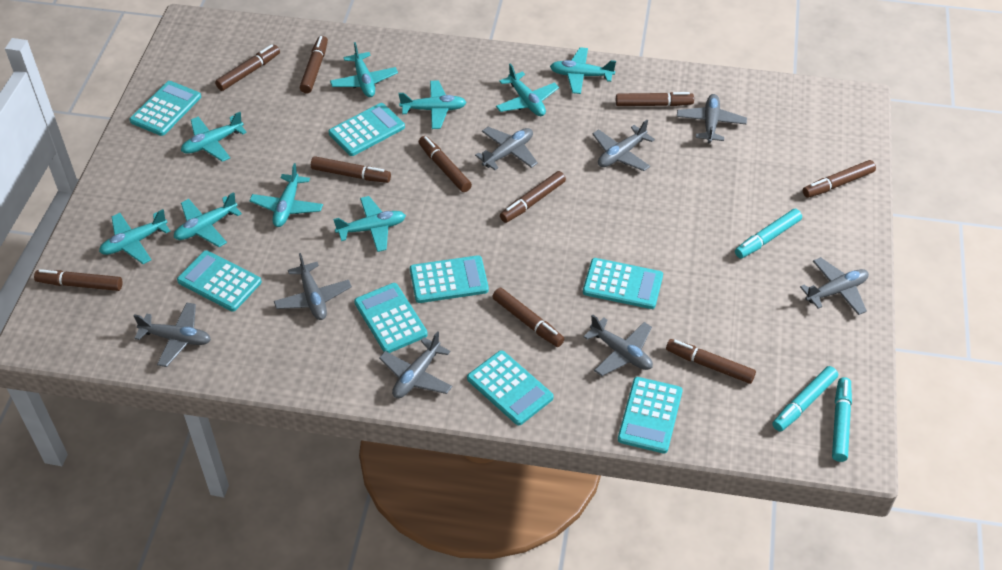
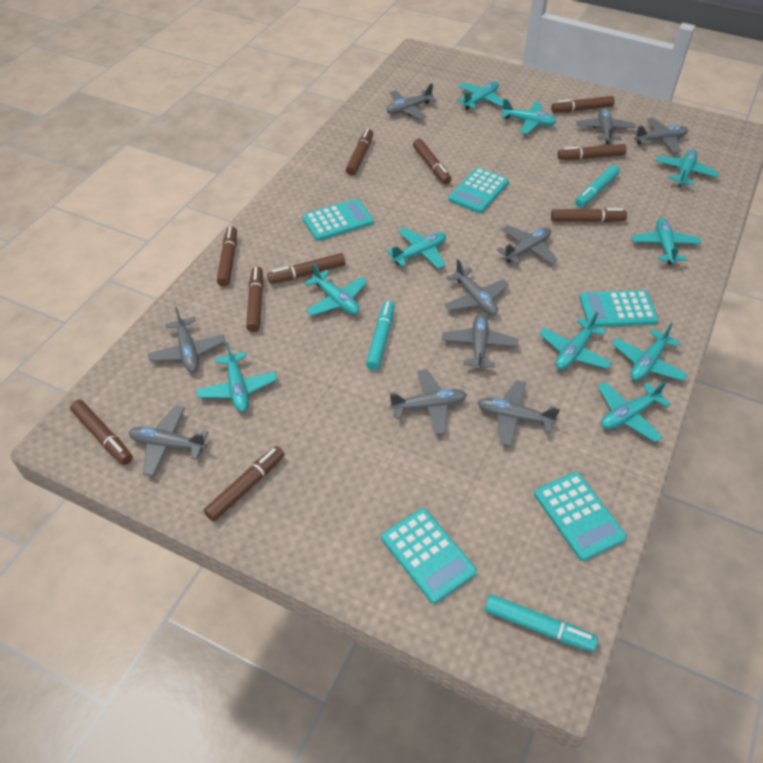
grey plane: [134,302,211,367] [274,253,352,320] [379,331,452,398] [475,127,538,170] [583,314,653,376] [592,120,655,171] [677,94,747,143] [800,257,869,315] = 8 -> [128,406,208,476] [148,307,226,372] [386,83,437,119] [389,369,467,435] [442,313,518,370] [444,259,509,315] [477,380,560,446] [497,225,558,264] [576,107,636,144] [632,118,688,153] = 10
turquoise calculator: [130,81,201,136] [177,250,262,312] [328,103,405,156] [354,283,428,353] [410,255,489,303] [467,350,554,425] [583,258,663,309] [618,377,683,454] = 8 -> [302,199,374,241] [381,508,477,604] [448,167,509,213] [534,472,627,561] [579,290,658,327] = 5
turquoise plane: [99,209,170,264] [174,192,242,247] [181,112,247,162] [250,163,323,227] [330,42,398,97] [333,196,406,252] [398,80,467,129] [496,63,559,116] [550,47,616,94] = 9 -> [196,342,277,412] [304,263,367,316] [387,227,446,269] [457,81,503,110] [501,99,556,134] [539,312,612,369] [598,380,671,442] [612,322,688,381] [631,218,701,265] [655,149,719,187] = 10

